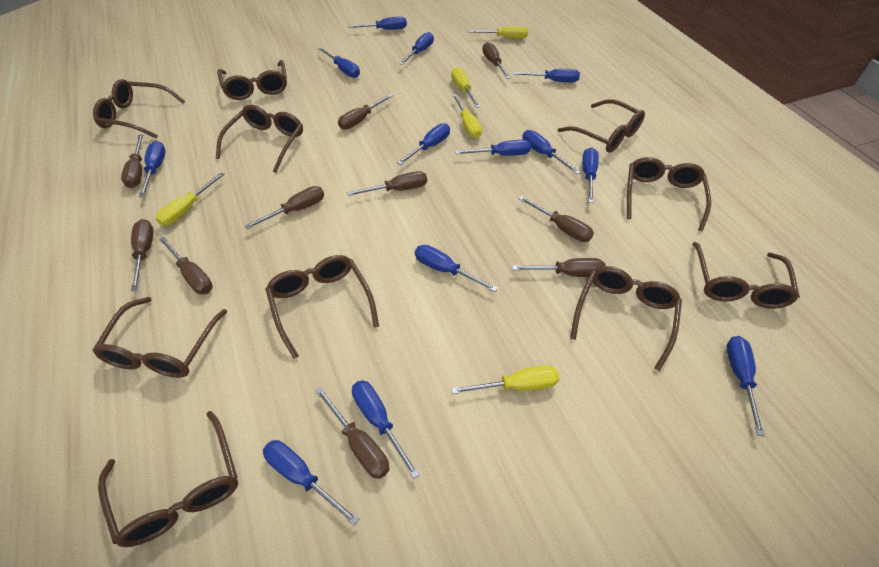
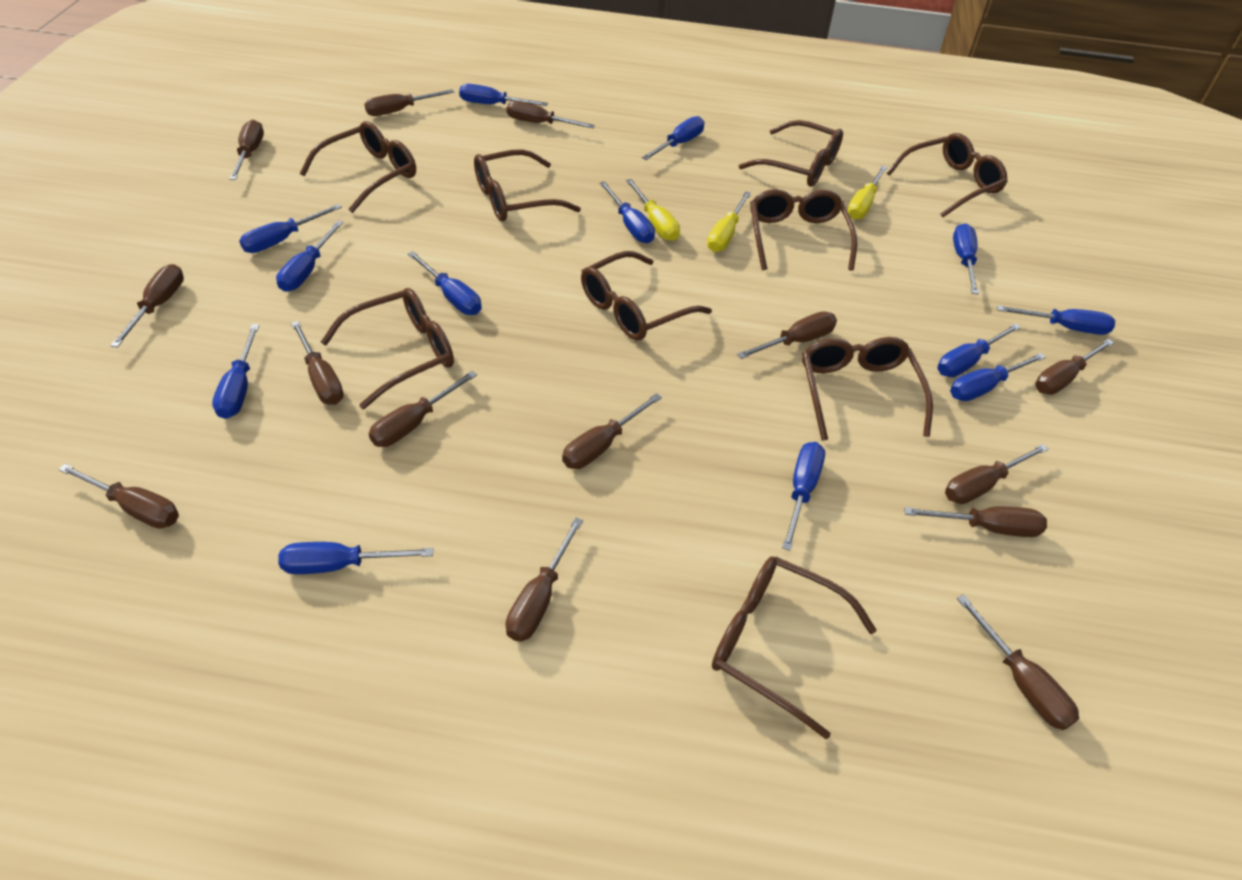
brown glasses: [92,297,227,378] [93,79,185,139] [98,411,238,547] [216,105,303,173] [217,60,287,100] [265,255,379,359] [558,99,645,153] [570,266,682,371] [627,157,711,231] [692,242,800,309] = 10 -> [300,121,416,213] [321,288,454,409] [474,149,581,222] [581,251,712,341] [712,556,877,739] [739,120,843,187] [750,189,857,271] [802,337,933,441] [887,133,1008,217] = 9
brown screwdriver: [121,134,143,188] [131,219,154,291] [159,236,213,294] [245,186,324,229] [315,387,389,479] [338,94,393,130] [347,171,427,196] [482,42,510,79] [512,258,606,277] [518,196,594,242] = 10 -> [58,464,179,529] [110,264,184,348] [229,120,264,180] [291,321,344,405] [364,89,454,116] [369,371,477,447] [506,101,595,128] [506,517,583,641] [562,393,662,469] [737,311,837,359] [904,506,1047,537] [945,444,1049,504] [957,594,1079,730] [1035,339,1114,395] = 14
yellow screwdriver: [156,172,225,226] [451,67,480,108] [451,365,559,394] [452,94,482,138] [468,26,528,39] = 5 -> [626,179,680,241] [707,191,751,252] [847,166,887,220] = 3

